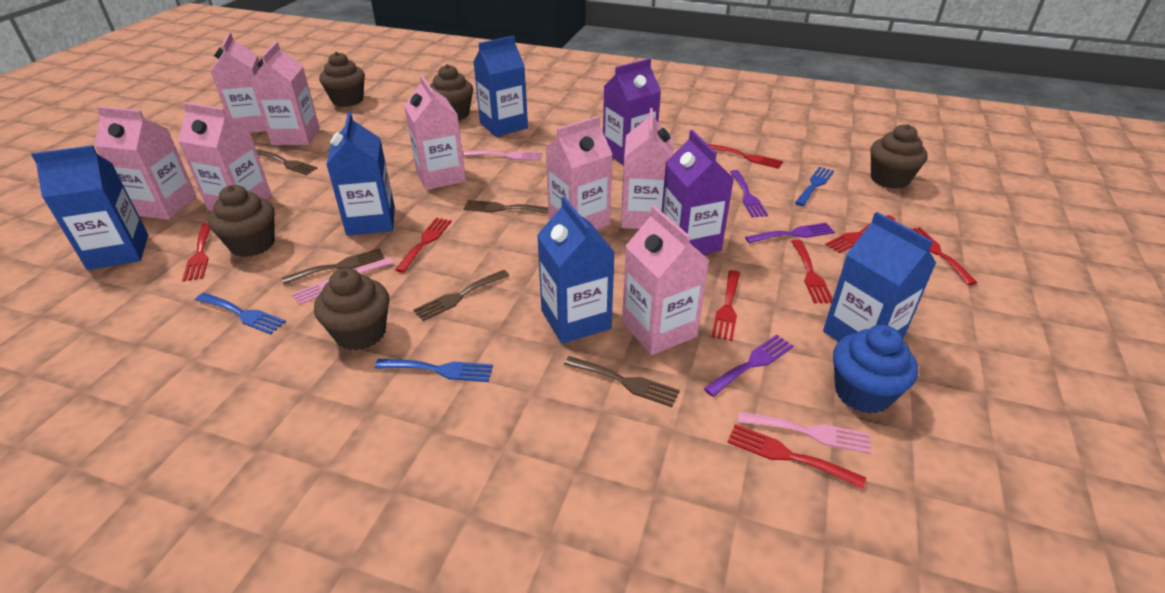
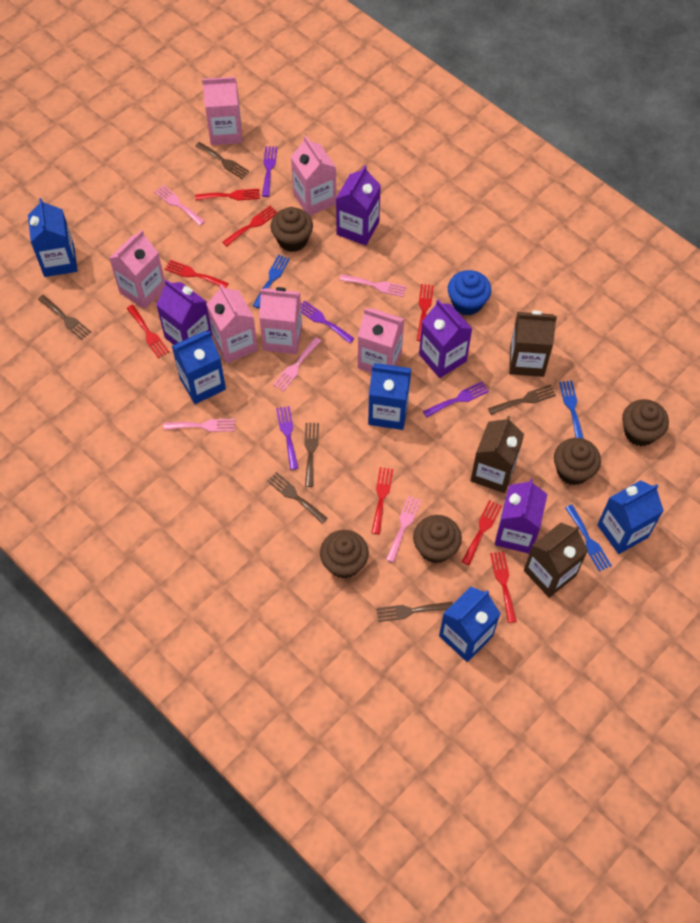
brown carton: none = 0 -> [471,416,524,493] [509,311,557,377] [524,523,588,598] = 3
brown fork: [256,149,318,175] [282,248,385,285] [413,270,509,321] [464,200,548,214] [564,356,680,407] = 5 -> [38,295,91,340] [195,142,249,179] [267,472,328,524] [304,423,319,487] [376,602,453,622] [488,384,556,415] = 6
pink carton: [94,106,197,220] [178,102,272,211] [211,32,267,133] [250,42,320,145] [404,75,466,190] [545,116,613,230] [621,108,674,229] [622,206,709,355] = 8 -> [109,230,166,309] [202,77,242,145] [206,284,258,363] [259,287,302,354] [291,136,336,216] [358,308,404,373] = 6
pink fork: [292,257,393,305] [464,150,542,160] [738,411,871,454] = 3 -> [154,185,205,226] [163,419,235,432] [273,337,321,392] [340,274,407,297] [386,496,421,563] = 5
purple carton: [603,58,661,165] [662,130,734,255] = 2 -> [156,279,212,345] [336,165,381,246] [419,299,472,378] [495,478,547,554] = 4
purple fork: [704,335,794,397] [730,170,768,217] [745,223,835,243] = 3 -> [262,146,277,197] [276,406,298,470] [301,300,355,344] [423,381,489,418] = 4

